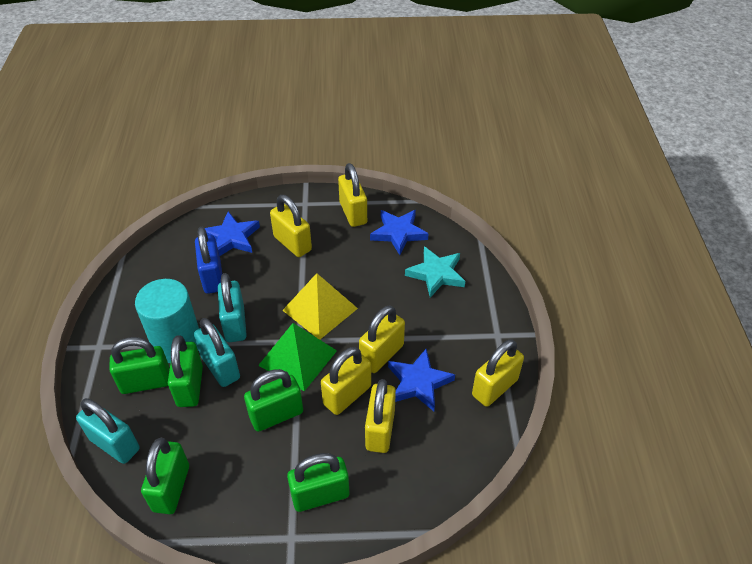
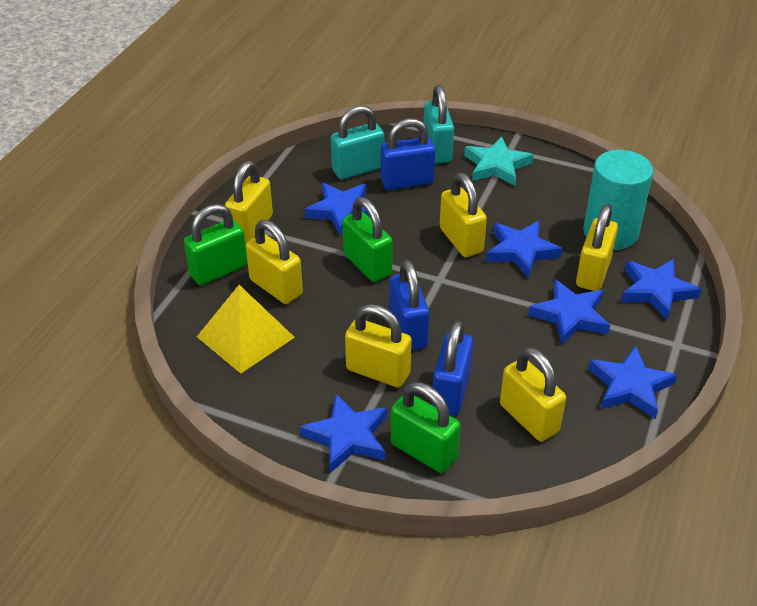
blue padlock: [195,227,222,294] = 1 -> [381,118,435,190] [389,259,429,350] [432,320,473,415] = 3
blue star: [205,211,260,256] [370,210,429,255] [388,349,455,411] = 3 -> [300,394,387,473] [305,183,378,235] [486,221,563,278] [528,279,610,345] [589,346,677,419] [621,259,701,320] = 6
green padlock: [110,337,170,394] [141,438,189,514] [168,335,203,407] [244,369,303,432] [287,453,349,512] = 5 -> [184,204,247,285] [342,197,393,282] [391,382,460,473] = 3
green pyramid: [258,323,337,391] = 1 -> none = 0
turquoise padlock: [76,398,139,464] [194,318,240,387] [218,273,247,342] = 3 -> [331,105,385,179] [424,85,454,164] = 2

